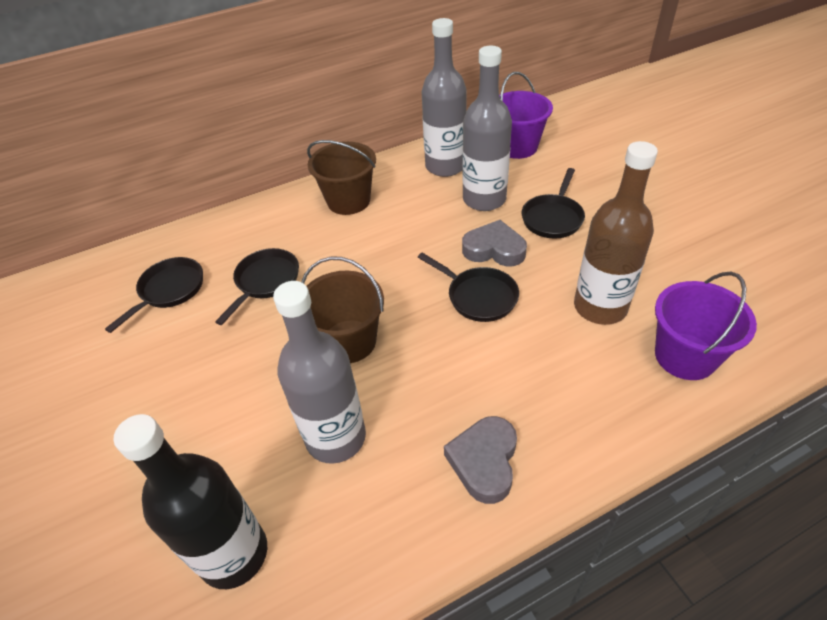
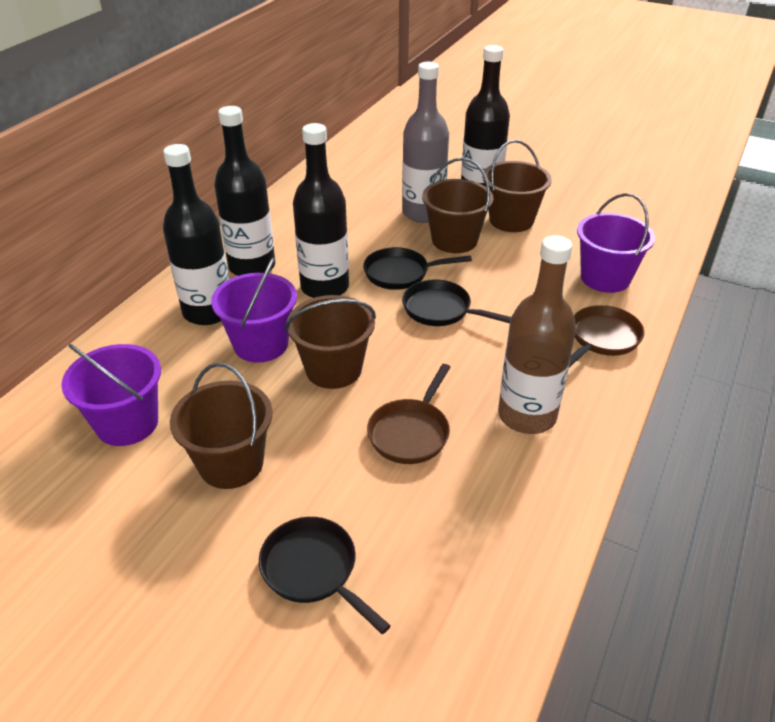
black bottle: [114,414,267,589] = 1 -> [163,144,229,325] [214,106,275,276] [293,123,349,298] [461,45,510,186] = 4
black pan: [105,257,203,333] [215,248,299,325] [418,253,519,322] [522,168,585,239] = 4 -> [259,517,391,634] [363,247,472,290] [402,279,511,326] = 3
brown bucket: [301,256,384,363] [307,140,376,215] = 2 -> [170,362,272,489] [285,295,376,389] [422,158,493,253] [483,140,552,232] = 4
brown pan: none = 0 -> [367,364,450,464] [569,305,644,367] = 2
grey bottle: [273,281,366,464] [421,18,467,177] [462,46,512,211] = 3 -> [402,61,449,223] = 1
grey heart: [444,416,517,504] [462,220,527,266] = 2 -> none = 0
purple bucket: [499,72,553,159] [655,271,757,380] = 2 -> [61,344,161,446] [211,258,297,363] [577,193,655,293] = 3

